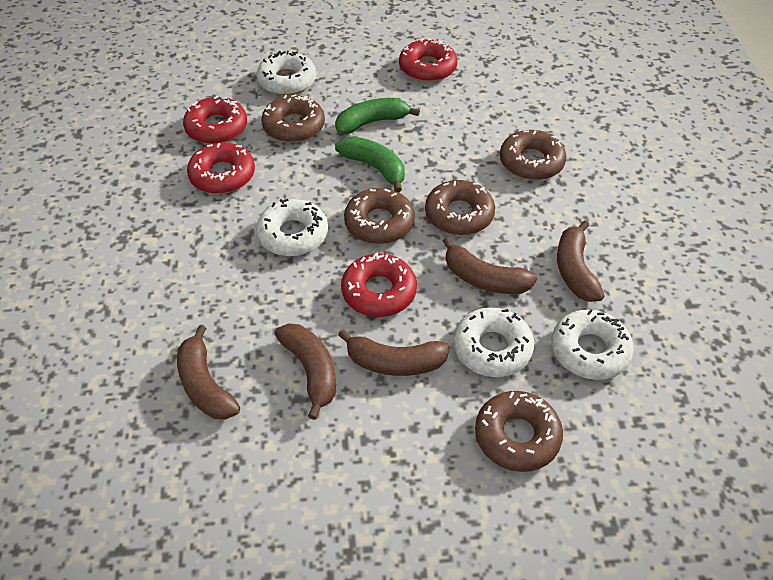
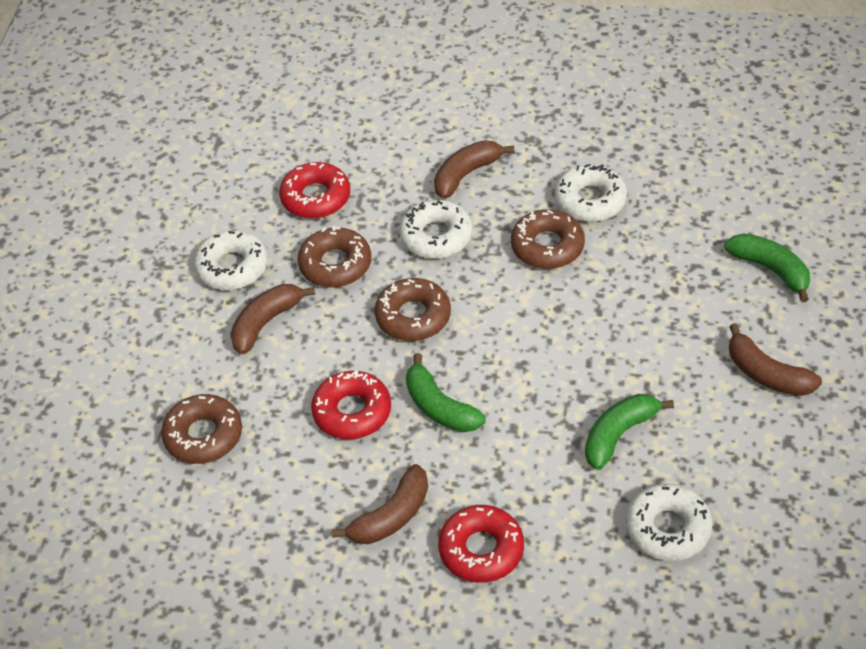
brown banana: [177,325,240,420] [275,323,336,420] [338,329,450,376] [443,237,537,294] [557,220,605,302] = 5 -> [230,284,315,354] [332,464,428,544] [434,140,514,199] [729,323,822,396] = 4
brown donut: [261,95,325,143] [344,188,415,244] [425,180,495,235] [475,391,563,472] [500,130,566,180] = 5 -> [161,394,242,464] [298,226,371,288] [375,278,451,341] [511,209,585,269] = 4
green banana: [335,98,420,134] [335,137,405,192] = 2 -> [406,353,486,432] [585,394,674,470] [724,233,810,302] = 3
red donut: [183,95,247,144] [187,142,255,194] [341,252,417,317] [399,38,457,82] = 4 -> [279,162,350,219] [311,370,391,439] [438,505,524,583] = 3

